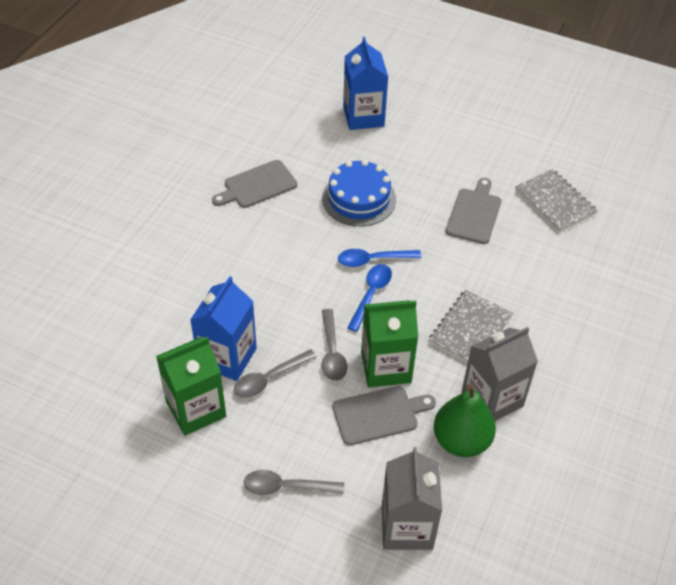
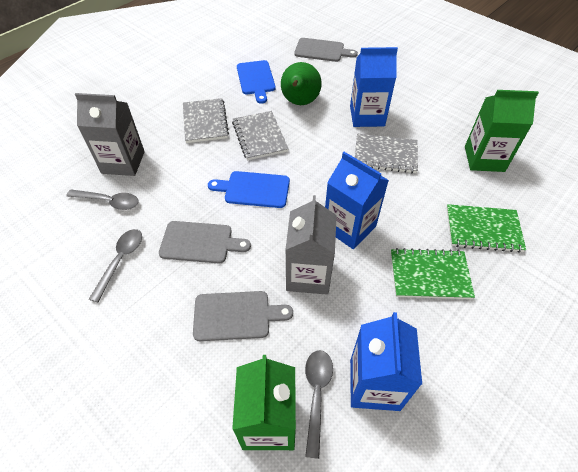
blue cake: [322,160,396,226] = 1 -> none = 0
blue carton: [190,276,257,381] [343,37,388,130] = 2 -> [325,152,389,249] [350,47,398,127] [350,312,422,411] = 3
blue cutting board: none = 0 -> [208,171,290,208] [237,60,276,104] = 2
blue spoon: [338,249,422,267] [347,264,392,332] = 2 -> none = 0
green notebook: none = 0 -> [391,248,475,299] [447,204,526,253] = 2
grey notebook: [429,290,513,363] [515,169,598,232] = 2 -> [183,98,229,143] [232,111,289,160] [355,134,418,173] = 3

